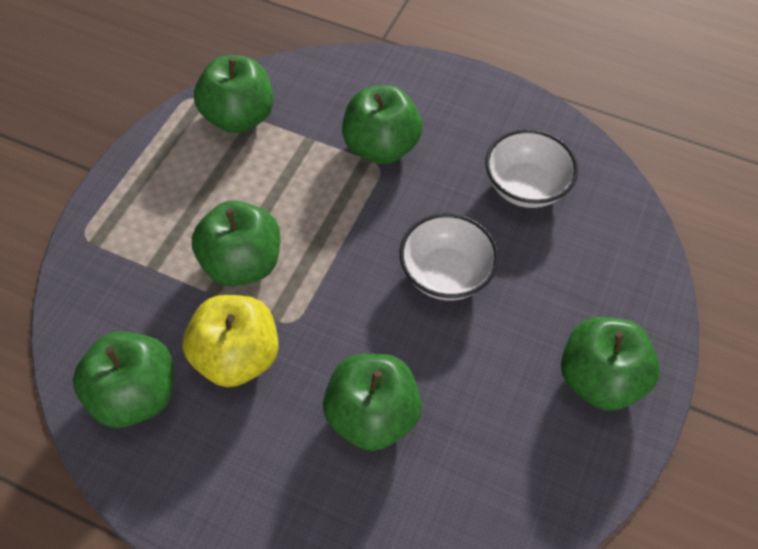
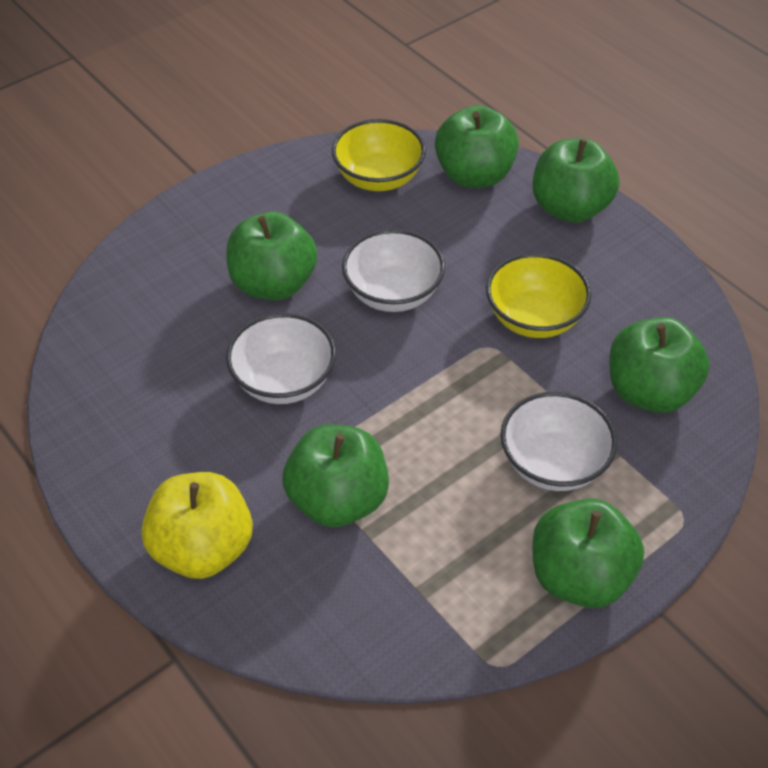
white bowl: [400,213,499,300] [485,129,578,208] = 2 -> [226,313,336,404] [342,229,445,312] [501,392,617,491] = 3
yellow bowl: none = 0 -> [332,119,426,191] [486,253,591,338] = 2

